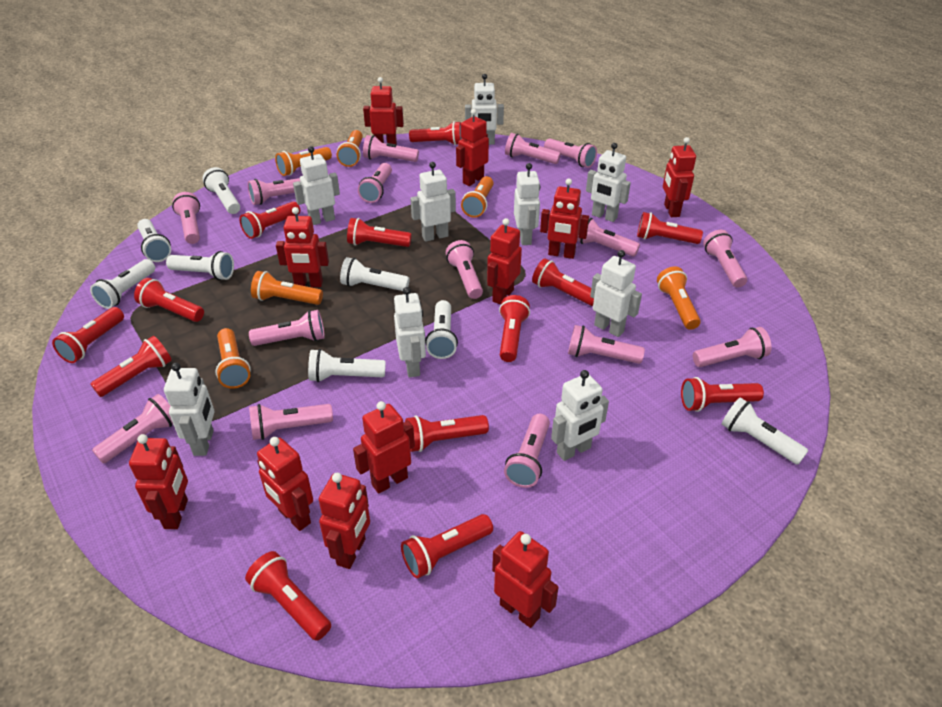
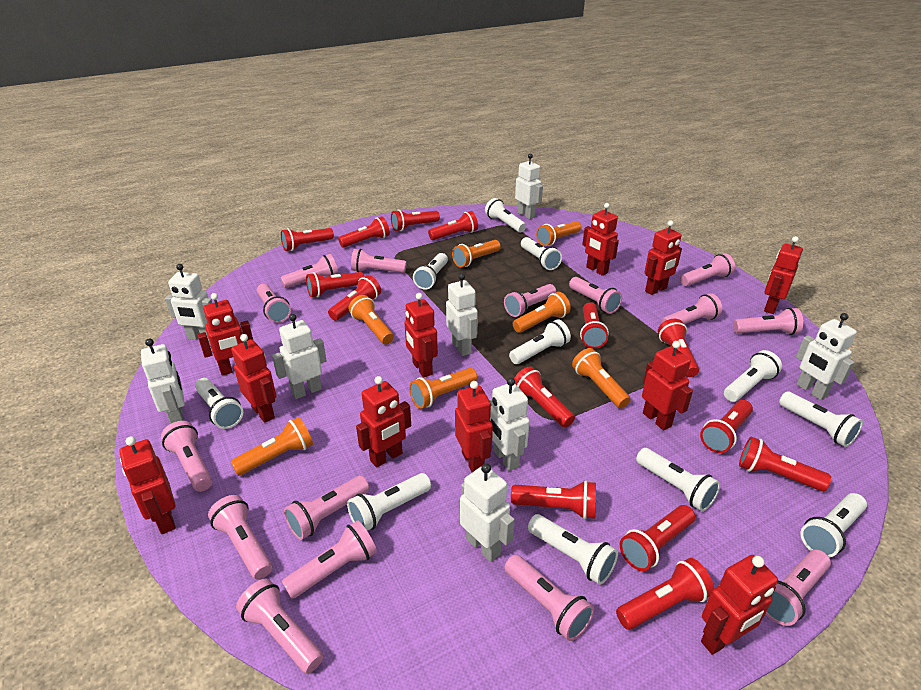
orange flashlight: [215,328,251,389] [251,271,323,305] [275,147,332,176] [337,130,363,167] [461,176,493,218] [657,267,701,330] = 6 -> [230,417,313,476] [349,295,394,344] [409,368,477,409] [452,240,501,267] [513,292,571,333] [536,221,581,246] [572,348,631,408] = 7
red flashlight: [52,307,124,363] [91,336,172,397] [134,278,204,322] [240,201,300,239] [245,551,331,641] [347,218,412,247] [401,514,493,578] [405,415,489,452] [409,121,462,145] [499,295,530,362] [532,258,594,306] [637,212,703,244] [681,377,764,412] = 13 -> [281,228,334,251] [306,272,364,297] [328,275,381,321] [338,216,390,248] [391,210,440,231] [428,211,478,240] [511,481,596,519] [514,366,575,428] [580,302,609,349] [616,558,714,630] [620,505,695,571] [658,319,699,377] [700,400,753,453] [739,437,831,491] = 14
white flashlight: [90,259,155,309] [137,219,171,262] [166,251,234,280] [202,167,240,214] [308,349,386,382] [340,257,410,291] [425,300,458,359] [722,397,808,465] = 8 -> [195,378,243,429] [347,473,431,531] [413,253,448,290] [485,198,526,232] [509,319,571,364] [521,237,562,270] [528,514,618,585] [636,448,720,511] [724,350,782,402] [779,391,863,447] [800,493,867,557] = 11
white robot: [164,363,214,456] [293,146,340,225] [394,287,426,378] [410,162,456,242] [465,74,504,145] [514,163,540,245] [551,370,609,461] [586,143,631,222] [590,250,642,337] = 9 -> [141,338,185,424] [165,264,212,341] [272,314,326,399] [446,273,478,356] [460,463,515,562] [489,378,530,471] [515,154,543,219] [796,313,857,400] = 8

